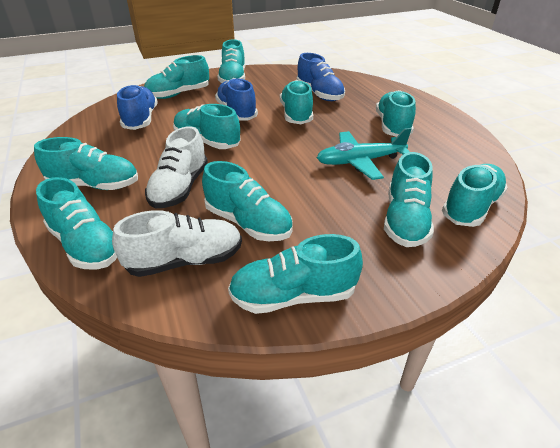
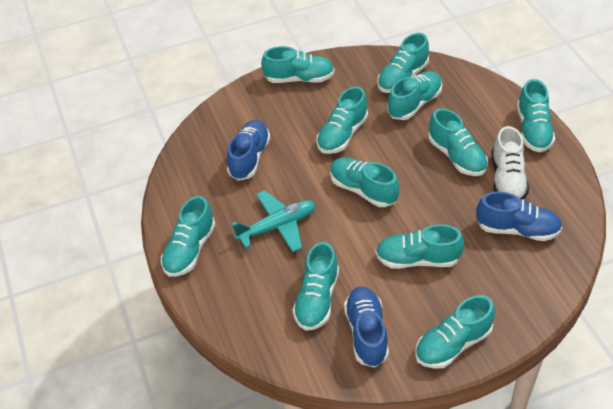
white shoe: [112,210,242,277] [145,126,208,208] = 2 -> [491,126,529,199] = 1

